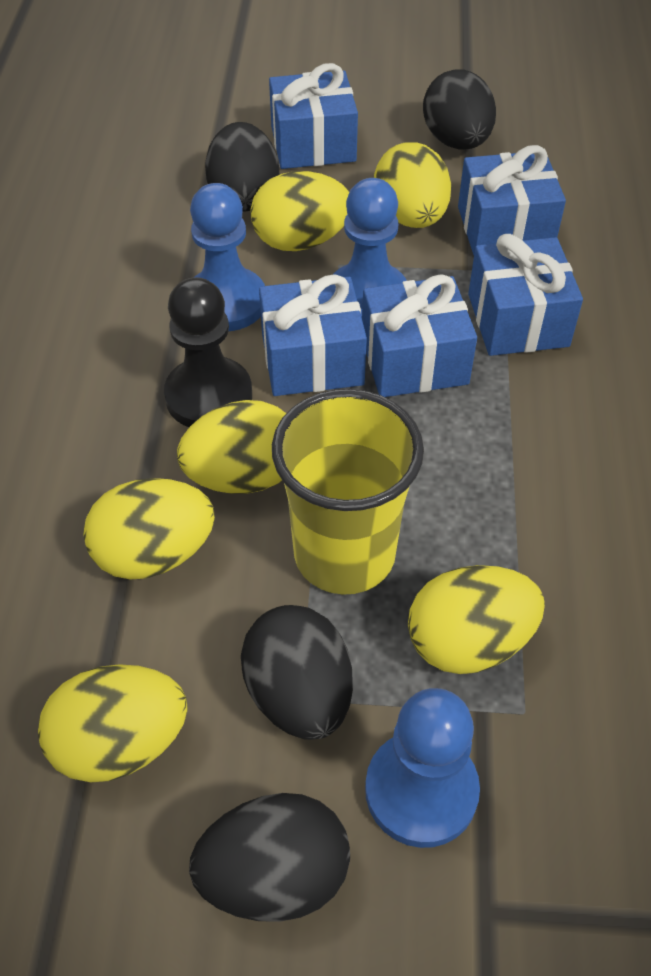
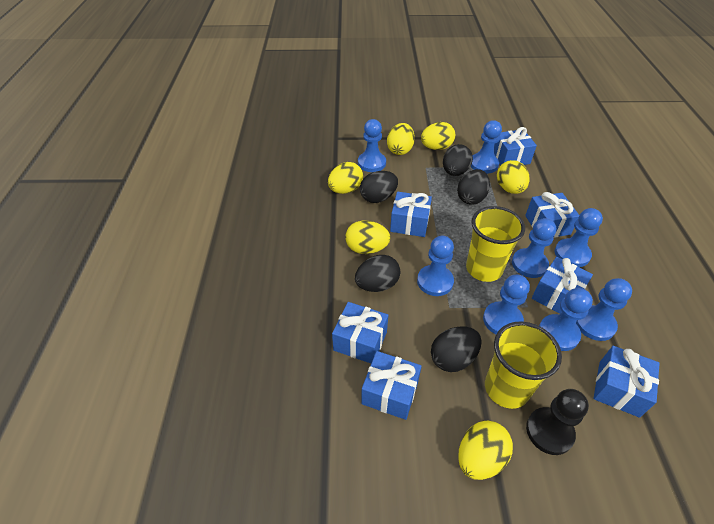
black egg: [189,793,350,922] [205,122,279,212] [241,605,353,740] [423,69,496,149] = 4 -> [355,255,400,292] [360,171,398,203] [431,327,482,372] [443,144,473,176] [457,169,490,205] = 5
blue gift: [259,274,367,396] [269,63,358,169] [362,274,477,397] [458,145,566,255] [468,234,583,356] = 5 -> [332,302,388,363] [361,351,422,420] [390,192,432,237] [494,127,537,165] [525,192,579,238] [532,257,593,314] [593,346,660,418] = 7
blue pawn: [190,183,265,331] [334,178,407,317] [365,688,480,848] = 3 -> [358,119,386,172] [417,236,454,296] [470,120,502,174] [483,274,530,334] [512,218,556,278] [539,288,593,351] [555,208,603,267] [576,278,632,341] = 8
yellow cup: [272,389,424,595] = 1 -> [466,206,525,282] [485,321,562,409] = 2

